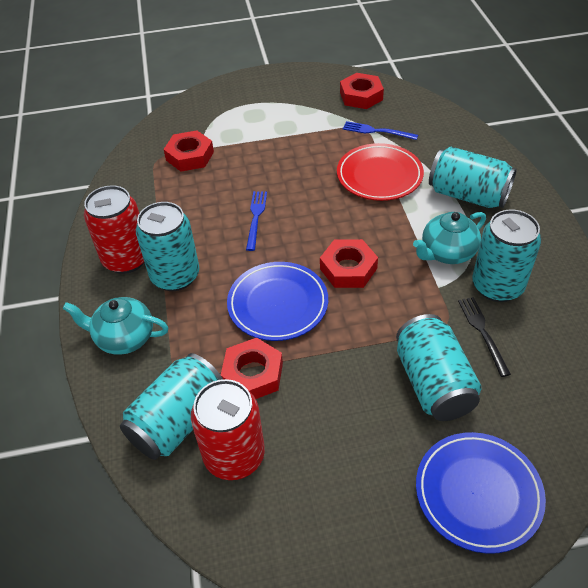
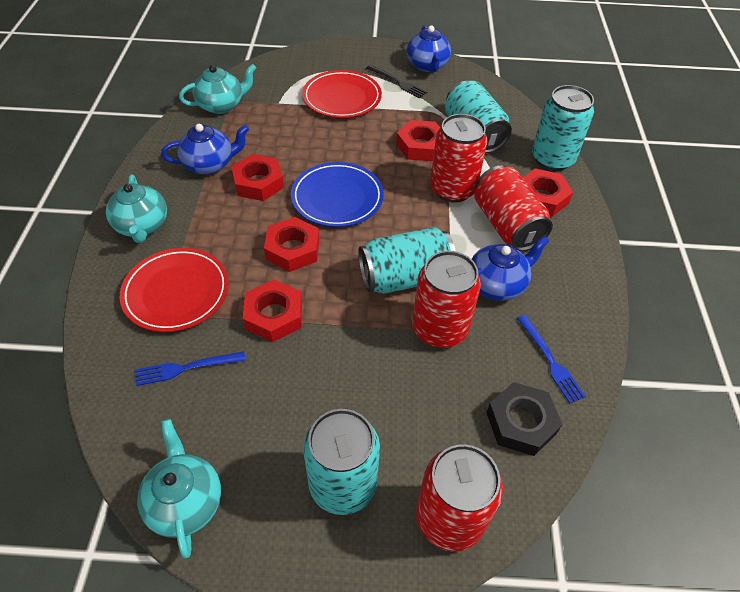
black nut: none = 0 -> [486,382,563,456] = 1
blue plate: [227,262,328,341] [416,432,546,554] = 2 -> [291,162,384,227] = 1
blue teapot: none = 0 -> [161,124,249,175] [407,25,451,72] [472,236,549,301] = 3
red can: [84,185,144,274] [191,379,265,480] = 2 -> [412,251,481,348] [416,444,503,552] [430,114,488,203] [474,166,553,251] = 4
red nut: [163,130,214,172] [221,338,283,399] [320,239,378,288] [340,73,384,109] = 4 -> [231,154,284,201] [243,280,302,342] [264,217,319,272] [396,120,440,161] [523,168,573,217] = 5
red plate: [337,143,424,201] = 1 -> [120,248,229,332] [302,70,382,118] = 2
turquoise can: [120,353,223,460] [136,202,199,291] [396,314,481,421] [429,146,517,208] [472,210,541,302] = 5 -> [303,409,380,515] [358,227,456,294] [445,81,512,153] [532,85,594,171] = 4
turquoise teapot: [62,297,169,355] [413,212,486,264] = 2 -> [106,174,167,243] [137,419,221,559] [179,64,256,114] = 3

